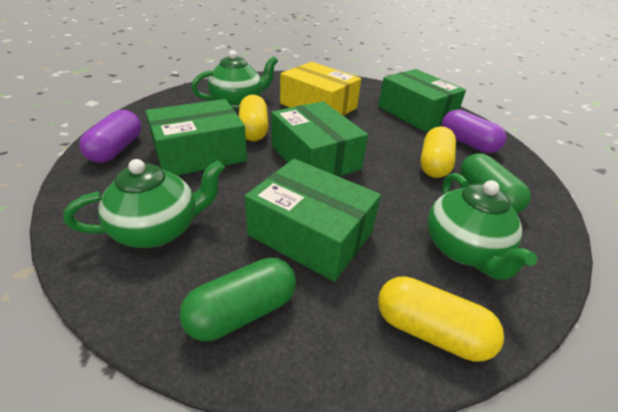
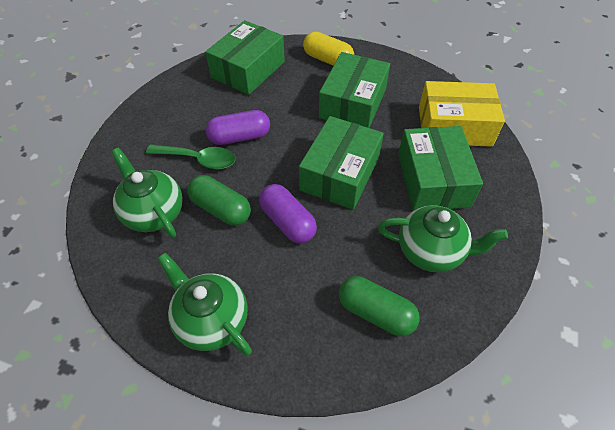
green spoon: none = 0 -> [146,144,236,169] = 1
yellow capsule: [239,95,268,141] [378,276,504,362] [420,126,456,178] = 3 -> [303,32,354,66] = 1

